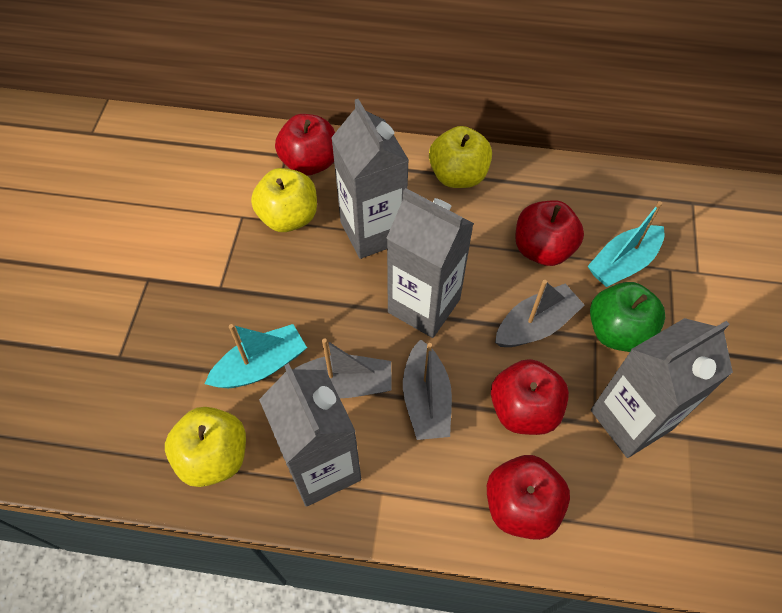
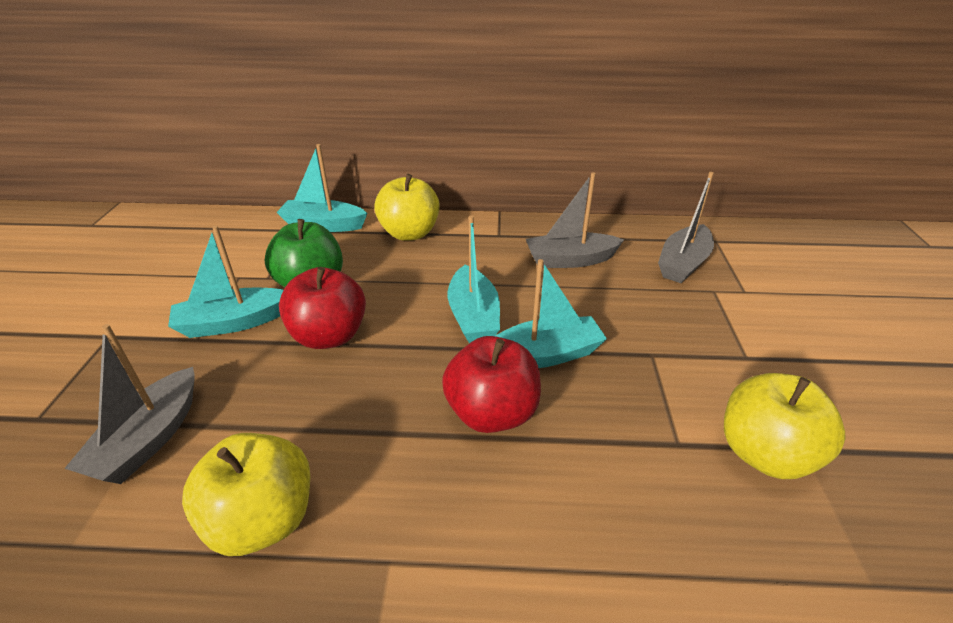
grey carton: [259,363,361,507] [331,99,409,259] [386,188,474,338] [591,318,733,458] = 4 -> none = 0
red apple: [275,114,335,176] [487,455,570,540] [491,359,569,435] [515,200,584,266] = 4 -> [279,267,366,349] [442,336,541,433] = 2
turquoise boat: [205,324,307,388] [588,201,664,287] = 2 -> [168,226,283,338] [276,144,368,232] [447,215,500,343] [495,259,607,368] = 4

